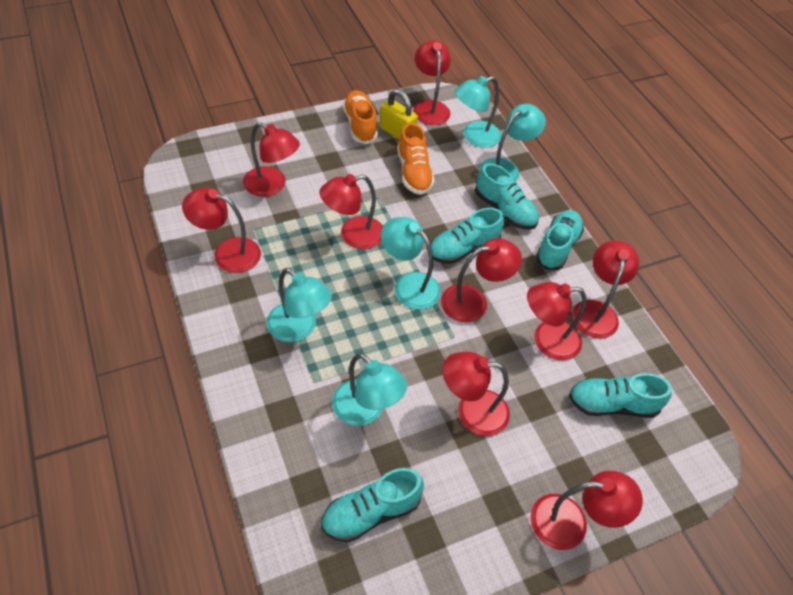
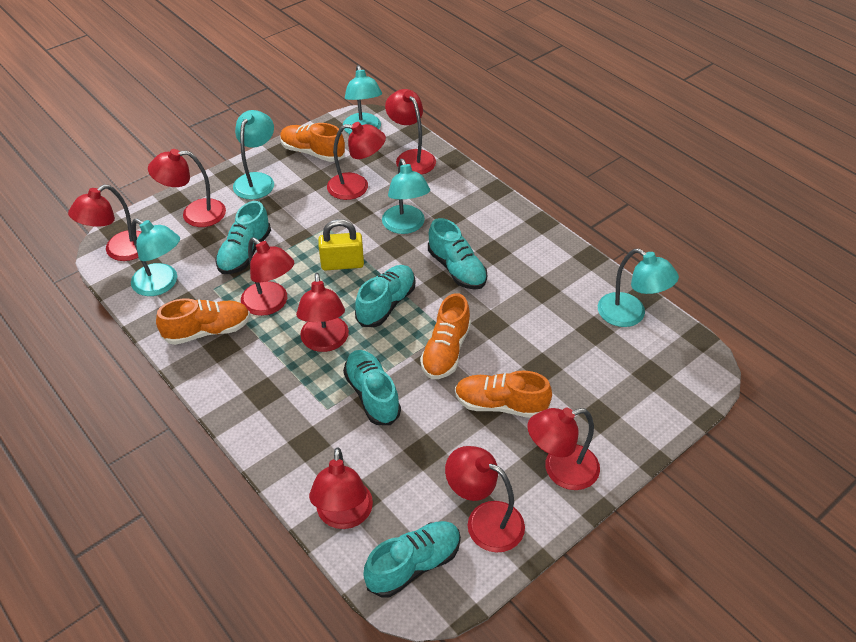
orange shoe: [343,90,378,144] [397,123,435,195] = 2 -> [156,298,250,345] [280,123,345,162] [420,293,471,379] [455,370,552,418] = 4

